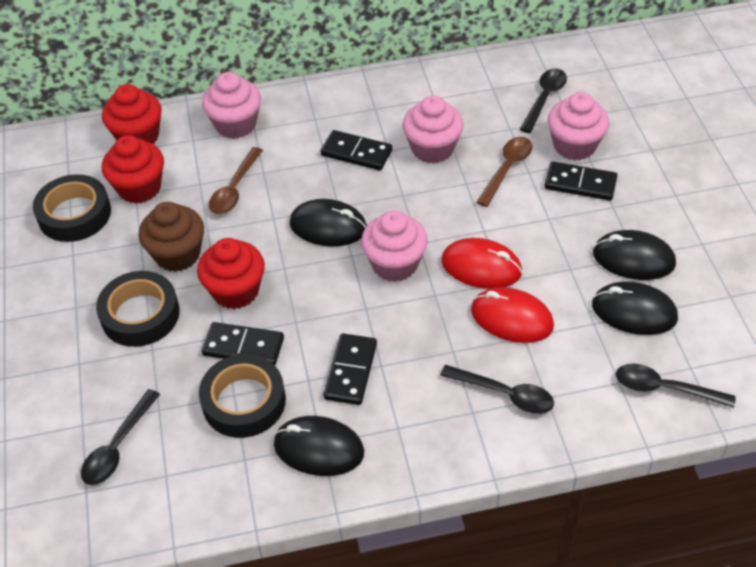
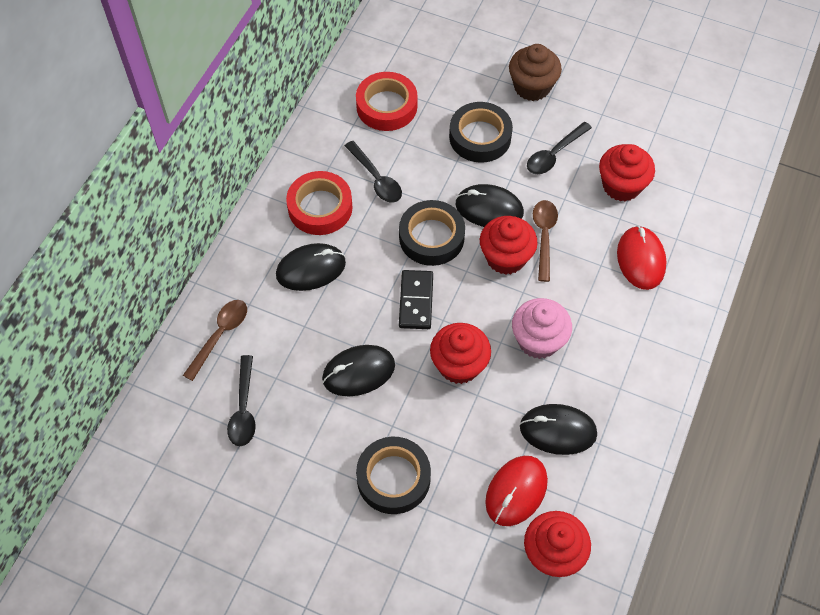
black domino: [202,322,284,365] [321,130,392,170] [323,333,377,405] [544,161,617,201] = 4 -> [399,270,433,329] = 1
black spoon: [81,389,160,485] [440,365,554,414] [520,68,567,133] [616,364,736,408] = 4 -> [227,355,256,446] [345,141,402,203] [527,122,592,174] = 3
pink cupcake: [202,72,261,139] [361,211,428,282] [403,95,464,164] [548,92,609,161] = 4 -> [512,298,572,359] = 1
red cupcake: [102,84,162,144] [102,135,164,204] [197,238,265,309] = 3 -> [430,323,491,384] [480,216,538,275] [524,511,591,577] [599,144,655,202] = 4
red tape: none = 0 -> [286,171,353,235] [356,72,417,131] = 2

